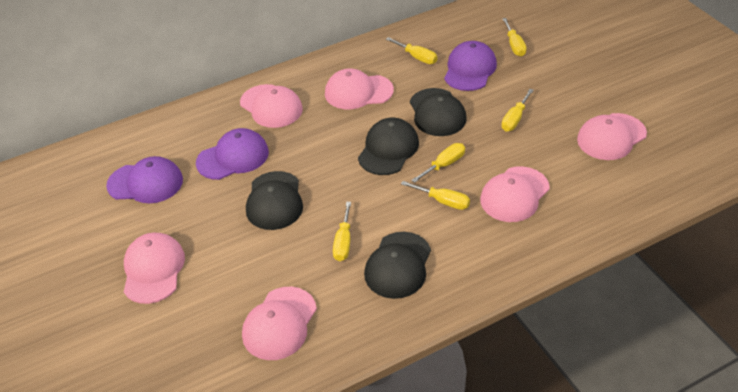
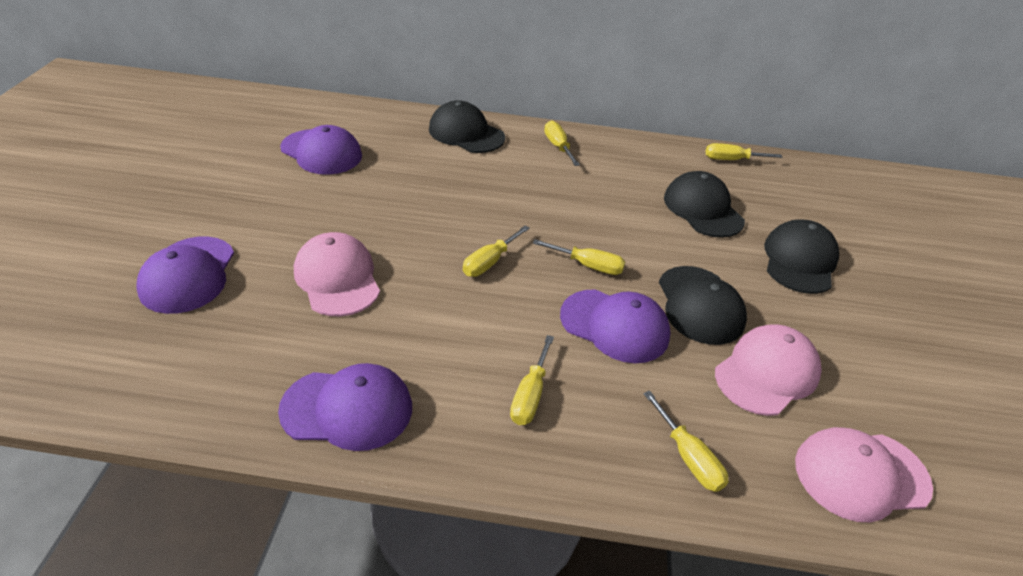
pink cap: [124,233,185,304] [240,84,303,128] [242,287,317,360] [325,69,394,109] [480,166,550,222] [577,113,647,160] = 6 -> [294,232,380,316] [715,324,822,416] [795,427,933,522] = 3
purple cap: [106,156,183,203] [196,128,269,180] [444,41,497,91] = 3 -> [136,237,234,314] [278,363,412,451] [280,125,362,175] [560,289,670,363] = 4

